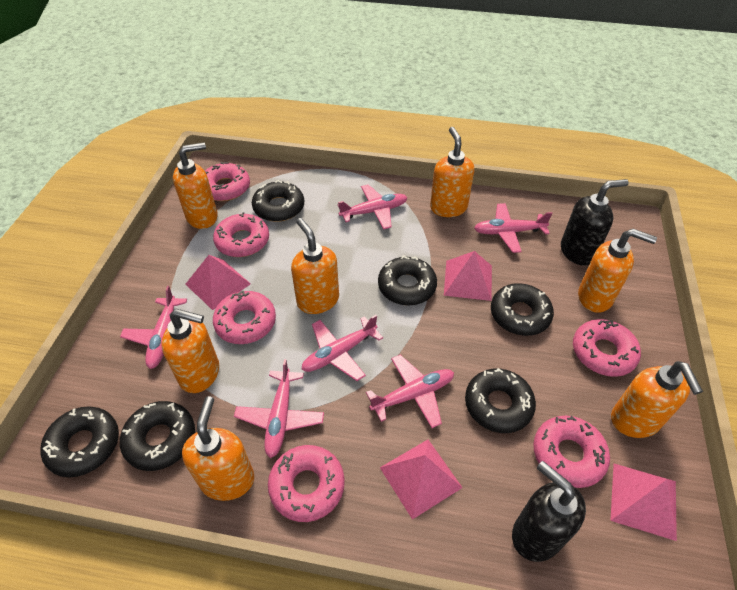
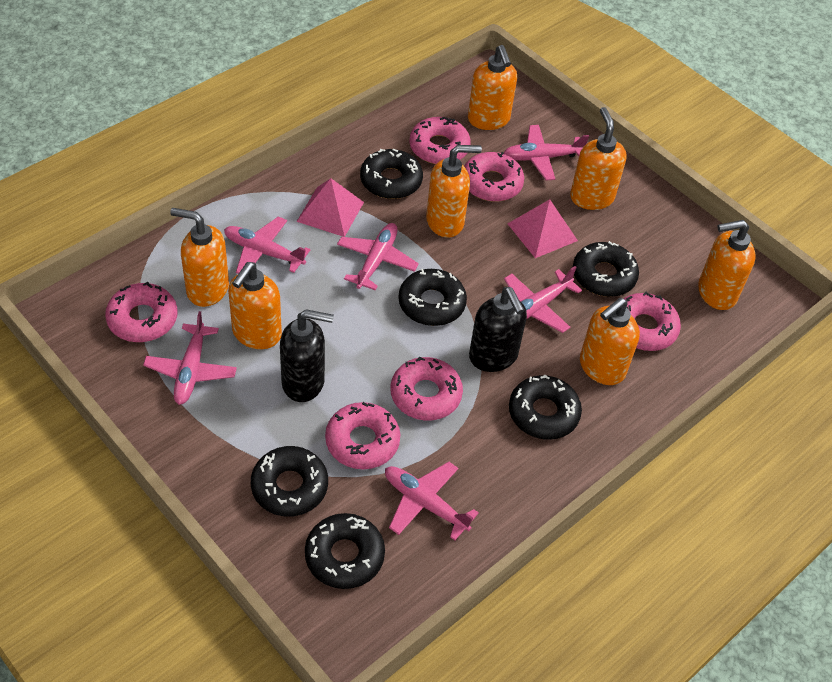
pink pyramid: [185,255,251,310] [380,439,463,520] [444,251,492,301] [610,464,677,541] = 4 -> [297,178,364,237] [507,199,578,258] = 2

